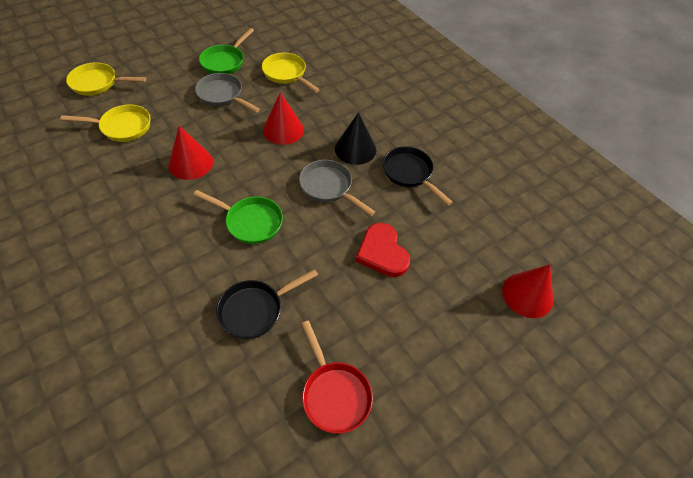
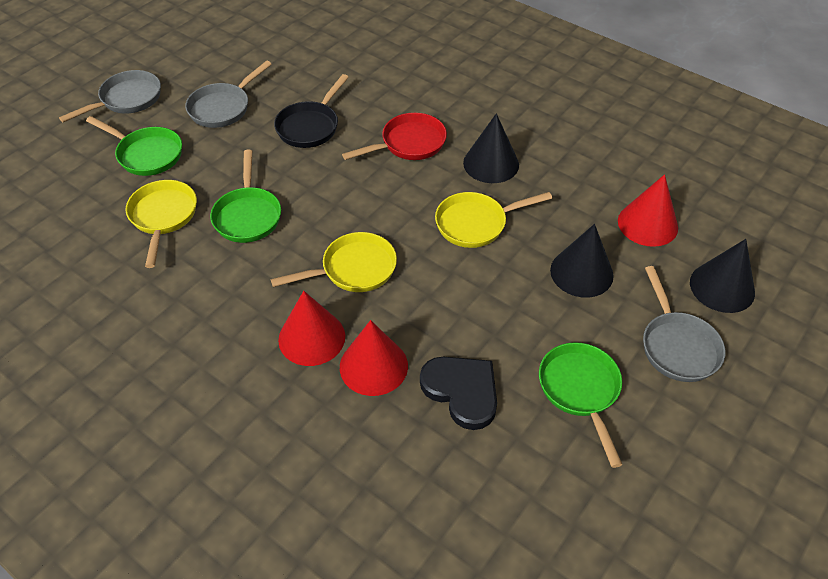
black cone: [335,112,376,165] = 1 -> [463,113,519,183] [550,224,614,297] [690,239,755,313] = 3
black heart: none = 0 -> [420,357,497,430] = 1
black pan: [216,269,318,339] [383,146,453,206] = 2 -> [274,74,349,148] = 1
green pan: [193,190,283,244] [199,28,254,74] = 2 -> [86,116,182,176] [210,150,281,243] [539,342,622,468] = 3
grey pan: [195,73,260,113] [299,160,375,216] = 2 -> [59,70,161,122] [185,61,272,128] [643,266,725,382] = 3
red heart: [356,223,410,277] = 1 -> none = 0

